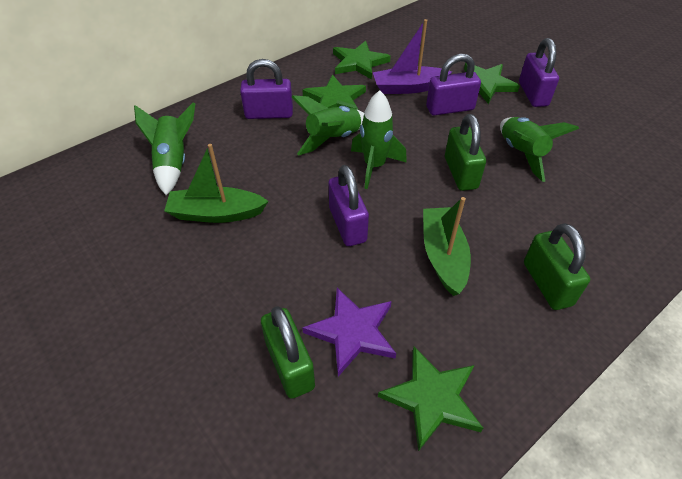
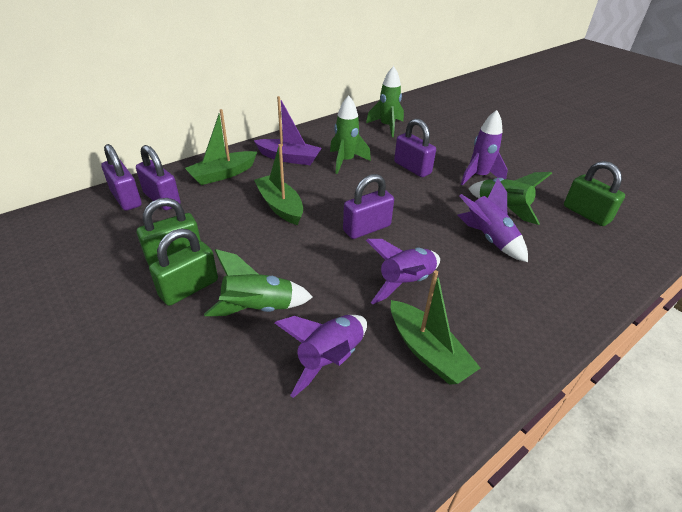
green boat: [164,144,269,223] [423,197,471,296] = 2 -> [185,109,257,185] [254,144,303,225] [391,270,481,385] = 3
green star: [302,75,366,110] [333,41,391,80] [378,347,483,451] [464,63,520,104] = 4 -> none = 0
purple rocket: none = 0 -> [275,315,367,398] [366,239,440,304] [457,179,528,262] [461,110,508,185] = 4
purple star: [302,288,396,377] = 1 -> none = 0

